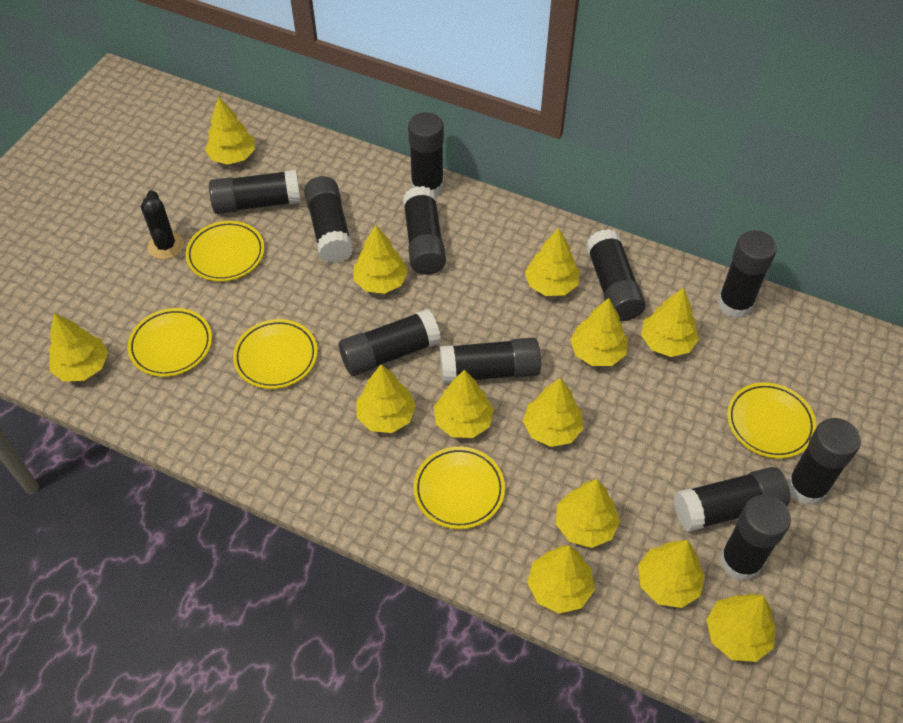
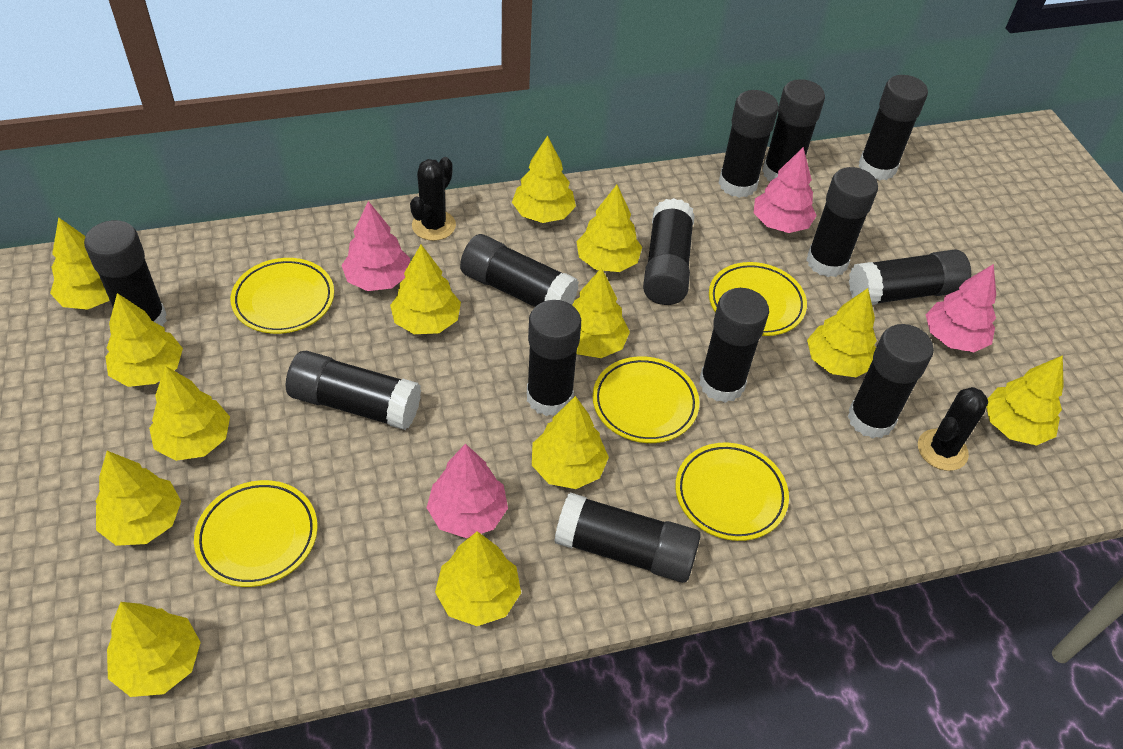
black cactus: [141,190,184,259] = 1 -> [410,157,456,241] [918,387,988,471] = 2
black glue stick: [209,170,301,214] [304,176,353,263] [339,309,441,376] [403,186,446,275] [408,112,444,196] [440,338,541,384] [586,229,646,321] [674,467,790,532] [717,230,777,318] [720,495,791,581] [788,418,861,505] = 11 -> [84,220,167,326] [286,350,421,430] [460,234,579,307] [527,300,581,416] [554,493,701,583] [643,198,695,305] [699,288,769,403] [719,90,779,198] [762,79,825,181] [806,167,878,277] [848,324,934,439] [849,250,971,305] [859,75,928,180] = 13
pink tree: none = 0 -> [341,201,410,291] [427,444,508,538] [754,147,817,233] [926,264,996,352] = 4

